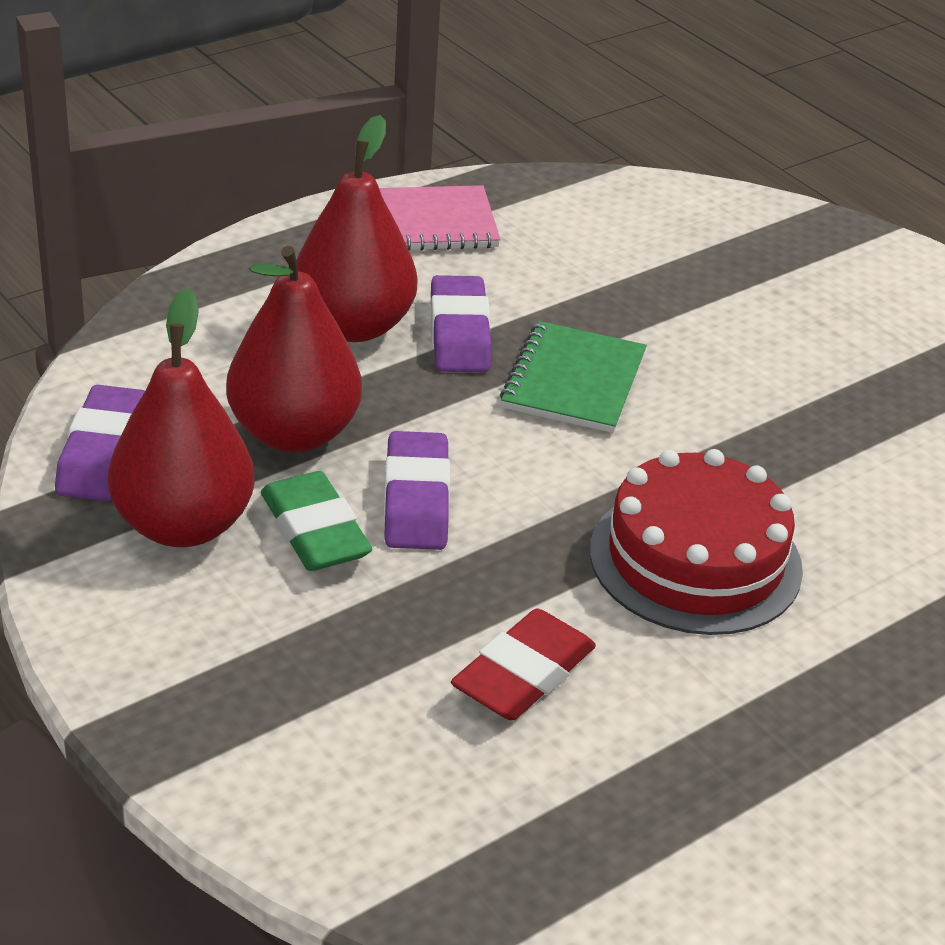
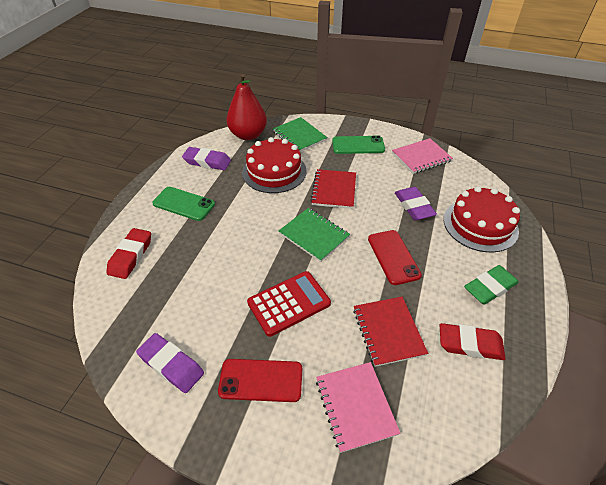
green notebook: [500,321,647,433] = 1 -> [273,117,327,152] [279,208,350,262] = 2
green phone: none = 0 -> [152,187,215,221] [332,135,385,154] = 2
pink notebook: [379,185,501,251] = 1 -> [316,362,400,453] [392,138,453,174] = 2
red cake: [590,449,803,635] = 1 -> [242,137,307,193] [444,186,520,252] = 2
red calculator: none = 0 -> [247,271,331,337] = 1
red eraser: [451,609,596,721] = 1 -> [107,228,151,279] [440,323,506,360] = 2
red notebook: none = 0 -> [310,169,356,209] [353,297,428,367] = 2
red pear: [108,288,255,547] [226,246,362,452] [297,115,417,342] = 3 -> [226,74,267,140] = 1
red phone: none = 0 -> [218,359,302,402] [368,230,422,285] = 2

